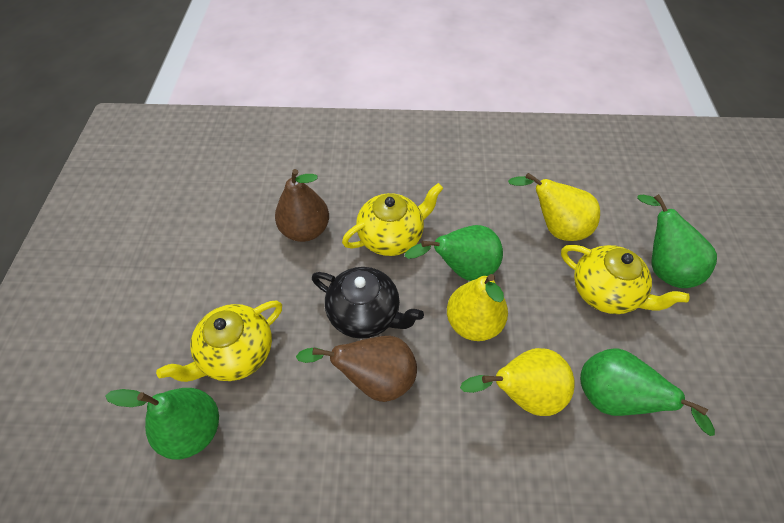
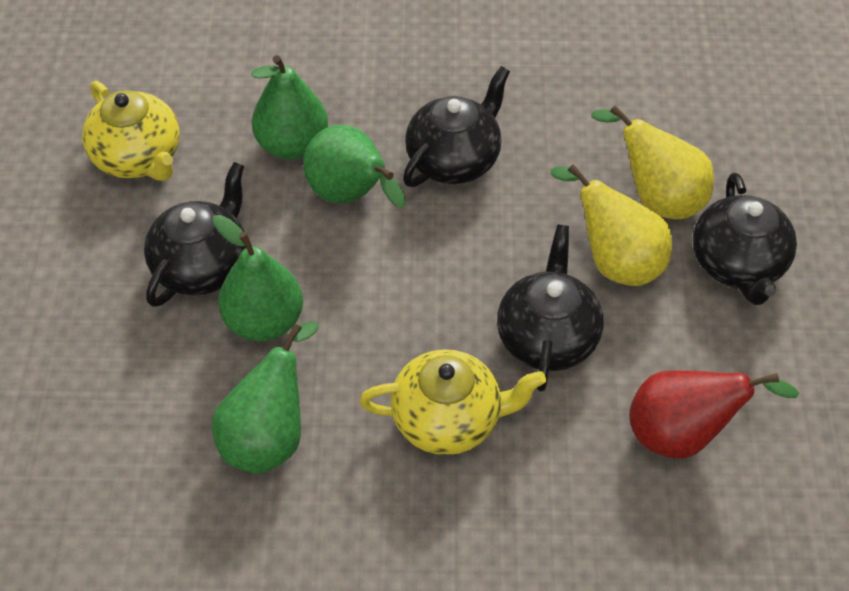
black teapot: [312,267,424,339] = 1 -> [144,162,247,307] [403,66,510,187] [497,225,603,392] [693,173,797,305] = 4
brown pear: [275,169,329,242] [296,336,417,402] = 2 -> none = 0
red pear: none = 0 -> [629,370,799,459] = 1
yellow pear: [447,274,508,341] [460,348,575,416] [508,173,600,241] = 3 -> [551,164,672,286] [591,105,714,219] = 2
yellow teapot: [156,301,282,382] [342,183,443,256] [561,245,690,314] = 3 -> [82,81,180,181] [359,349,546,455] = 2

